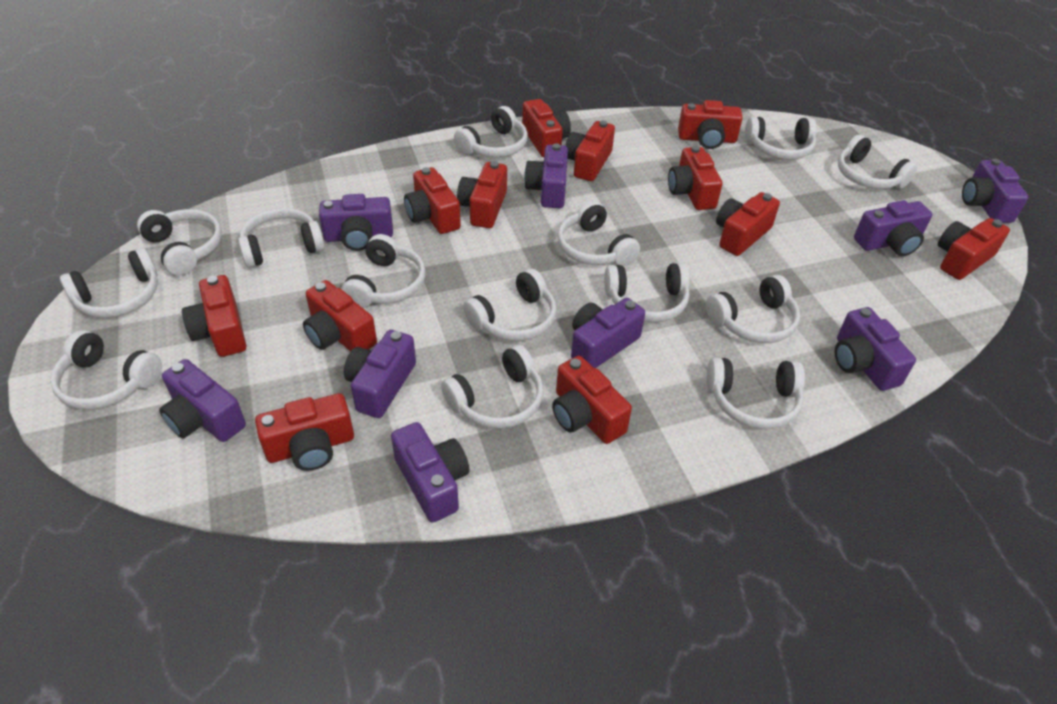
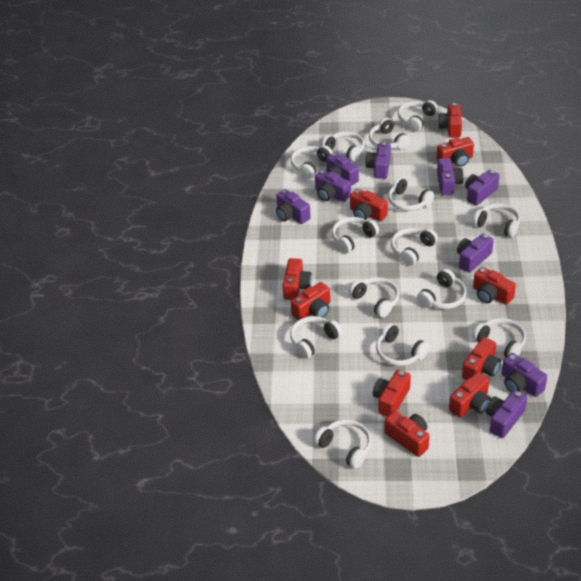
red camera: [182,275,246,357] [255,393,354,471] [303,280,377,352] [404,167,461,234] [457,161,507,228] [522,99,571,157] [552,356,632,444] [565,121,615,181] [668,146,722,210] [678,100,743,149] [716,192,780,256] [938,218,1010,280] = 12 -> [283,258,312,300] [291,282,330,320] [350,189,388,222] [373,370,411,416] [384,411,429,457] [436,137,474,167] [438,103,462,138] [449,372,491,418] [462,337,501,380] [473,267,516,305] = 10

